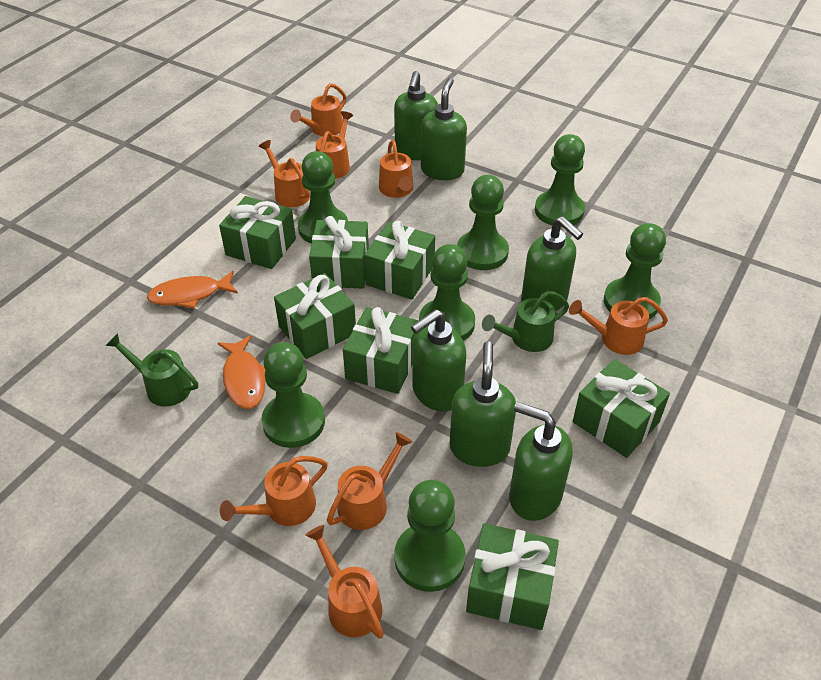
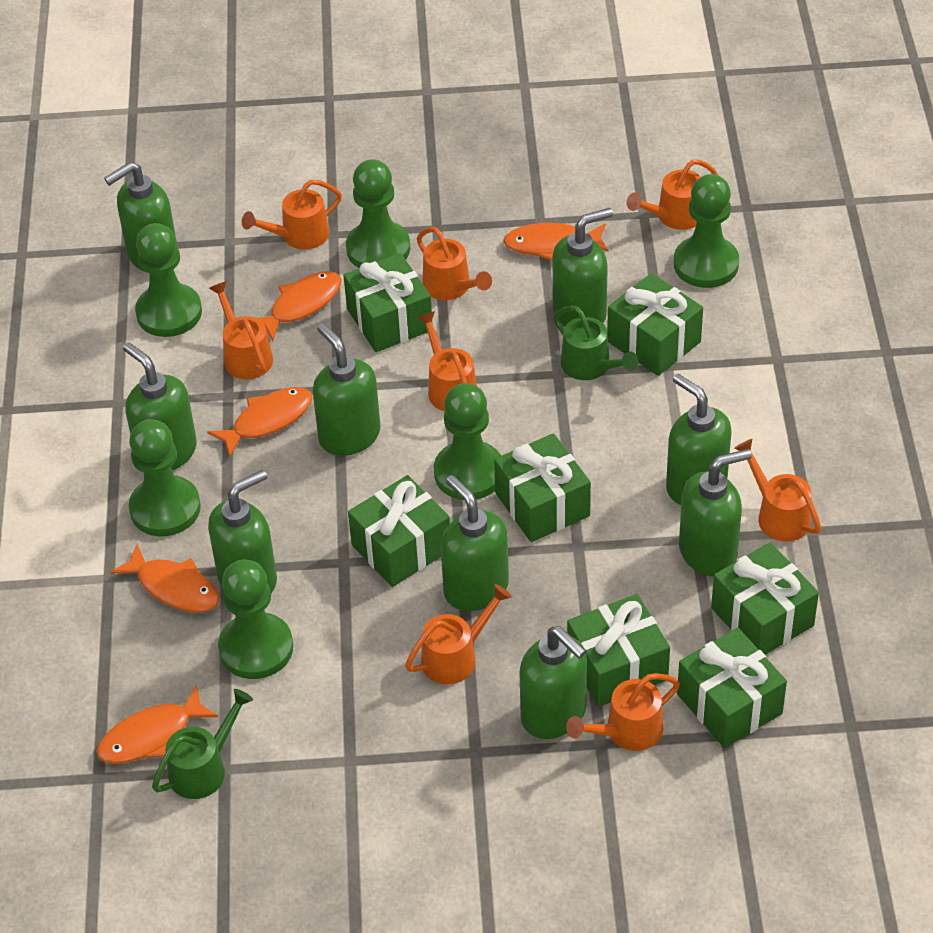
green pawn: [261,342,325,448] [298,151,348,244] [394,480,465,592] [419,244,475,341] [457,175,509,270] [535,134,585,227] [604,223,666,319] = 7 -> [129,419,201,536] [135,223,202,337] [218,560,293,679] [346,159,411,268] [434,383,501,500] [674,174,739,288] = 6
green soap dispenser: [394,71,438,160] [411,309,466,411] [421,78,467,180] [450,341,516,467] [509,402,573,521] [521,216,583,311] = 6 -> [104,162,178,272] [123,342,197,470] [208,470,277,593] [313,323,381,456] [441,475,509,611] [519,626,587,739] [552,208,613,326] [666,373,732,505] [679,449,752,576] = 9
orange fish: [147,271,238,309] [218,335,266,409] = 2 -> [97,685,218,764] [111,544,219,612] [207,387,313,457] [257,271,341,341] [503,223,608,261] = 5

